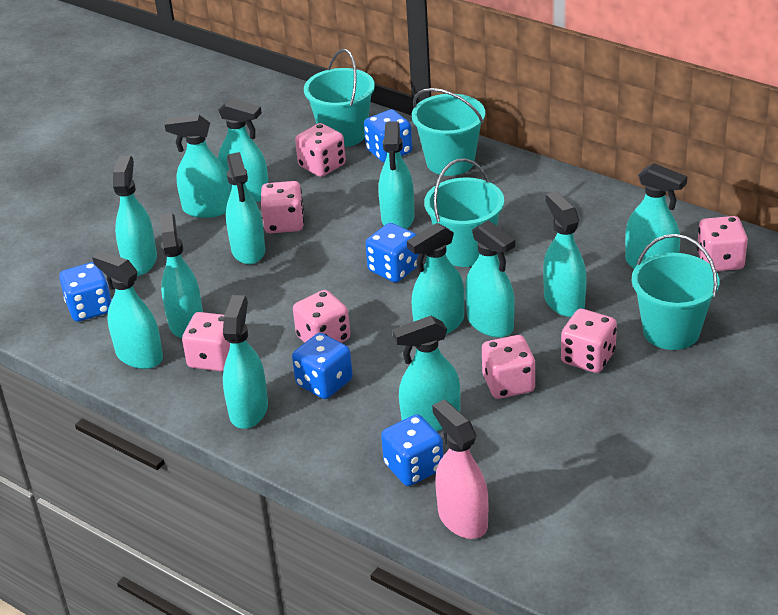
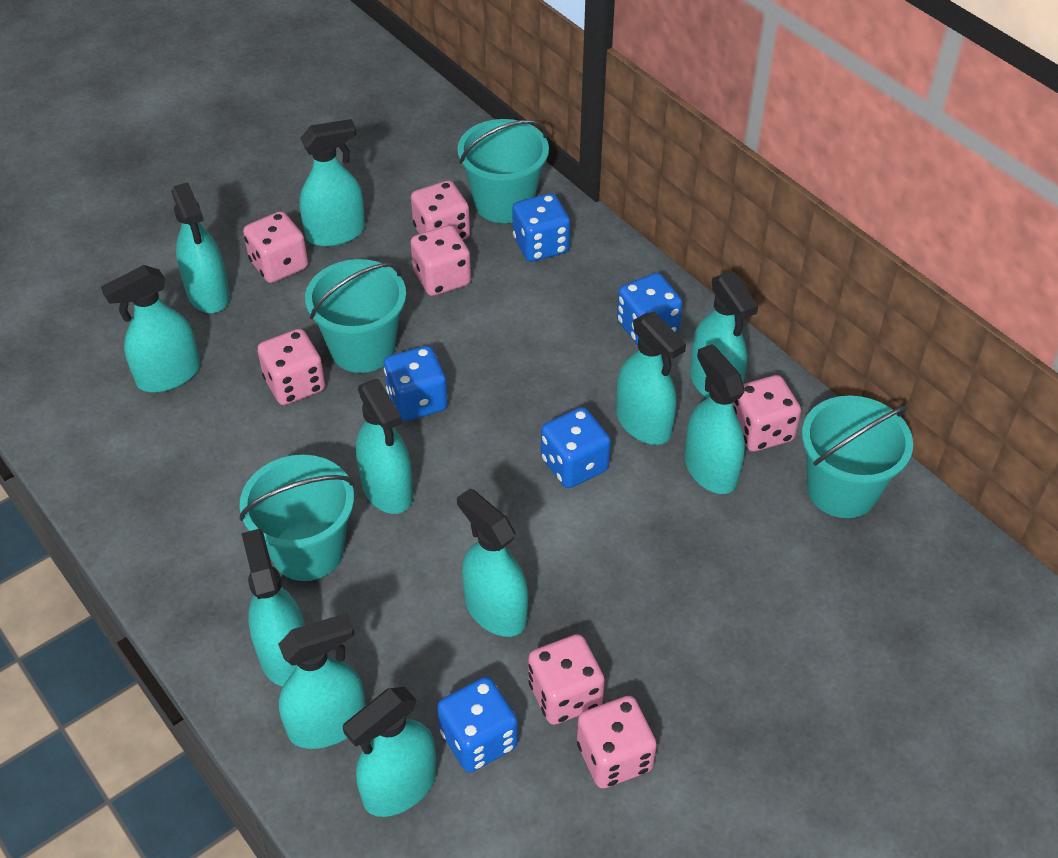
pink spray bottle: [432,400,488,539] = 1 -> none = 0
turquoise spray bottle: [92,251,163,369] [113,155,157,276] [160,213,203,338] [165,115,231,218] [218,98,268,202] [223,295,268,429] [226,152,265,264] [379,121,415,229] [392,316,460,431] [407,223,464,334] [465,220,515,337] [543,191,587,317] [625,163,687,268] = 13 -> [101,265,200,392] [171,182,230,313] [241,529,305,686] [278,613,365,749] [299,119,365,247] [343,687,437,817] [356,379,413,514] [457,488,528,637] [616,312,686,445] [685,344,745,494] [690,272,758,398] = 11

